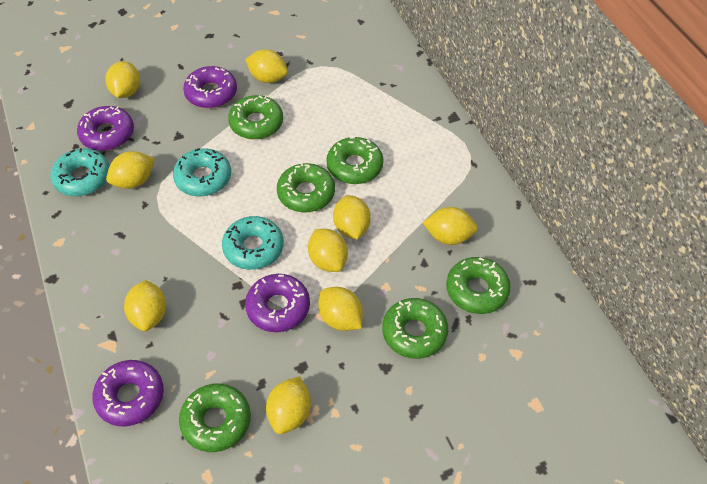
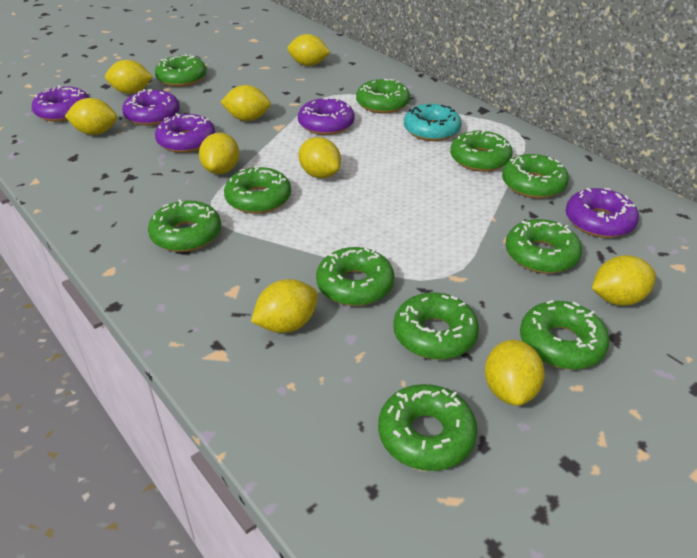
green donut: [179,383,251,452] [228,95,283,139] [277,162,335,212] [326,136,384,184] [382,298,448,359] [446,257,511,314] = 6 -> [148,199,221,252] [155,54,207,87] [224,166,291,214] [316,247,395,306] [356,79,410,113] [378,384,477,471] [393,293,479,360] [450,129,513,172] [502,154,569,198] [505,219,582,274] [520,300,610,370] = 11
purple donut: [77,106,134,151] [92,360,164,426] [183,66,237,108] [245,274,310,332] = 4 -> [32,85,89,122] [122,89,180,126] [155,113,215,153] [298,97,354,135] [566,188,639,238] = 5
turquoise donut: [51,148,110,196] [173,148,231,197] [222,216,284,270] = 3 -> [404,104,462,141] = 1

